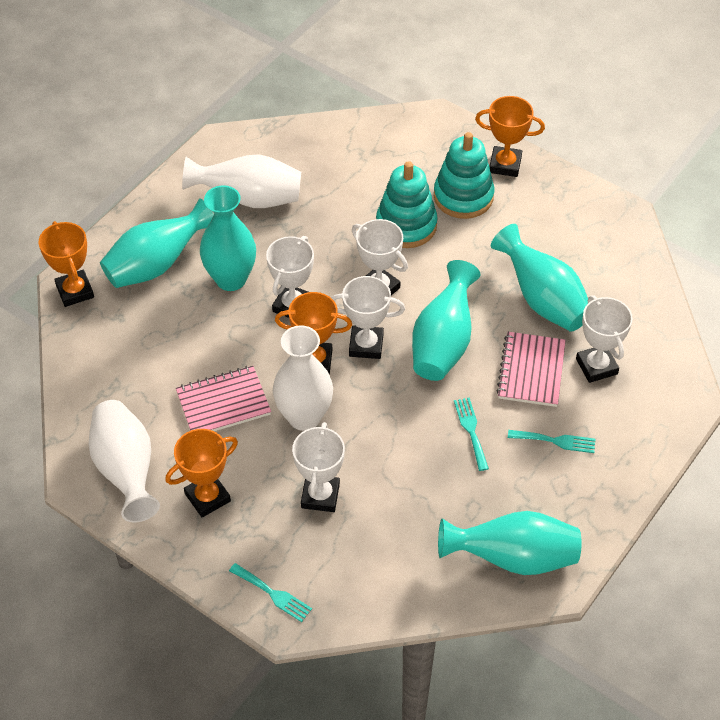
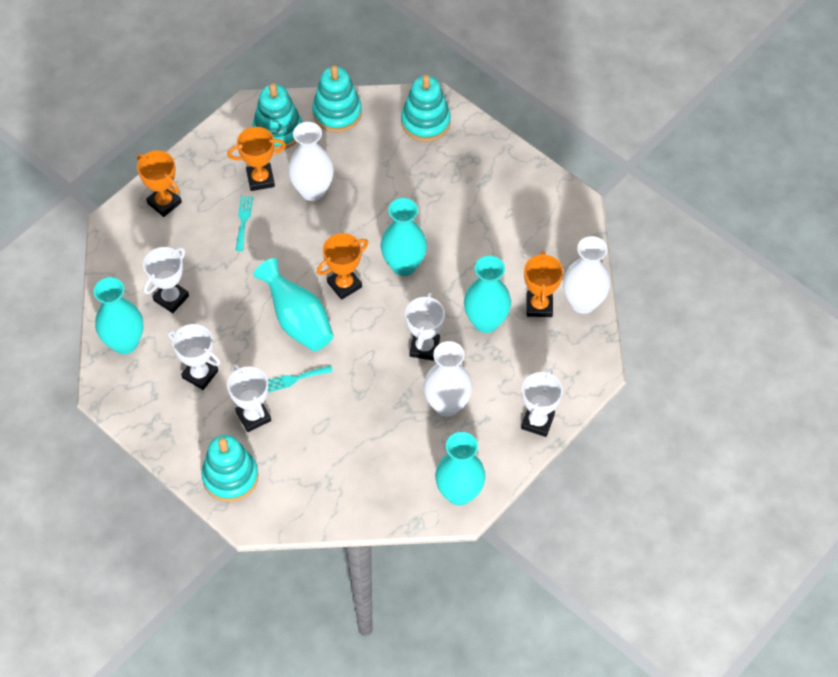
pink notebook: [176,366,271,431] [496,332,566,407] = 2 -> none = 0
turquoise fork: [229,563,312,622] [454,398,489,471] [508,430,595,453] = 3 -> [235,196,253,251] [268,365,333,393] = 2
turquoise stacking toy: [376,161,438,248] [434,132,494,219] = 2 -> [202,435,258,502] [253,83,302,150] [312,65,362,132] [401,75,451,142] = 4

